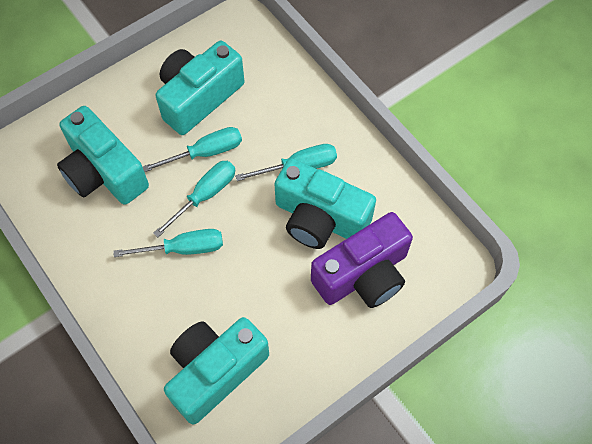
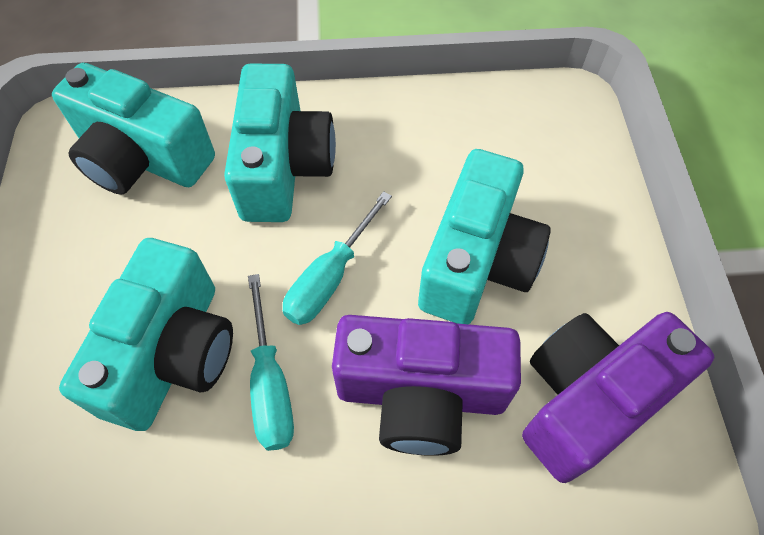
purple camera: [311,212,413,308] = 1 -> [332,315,521,456] [522,312,714,483] = 2
turquoise screwdriver: [113,229,223,257] [143,127,242,172] [153,161,235,237] [235,144,337,181] = 4 -> [248,274,294,451] [283,191,392,325] = 2

